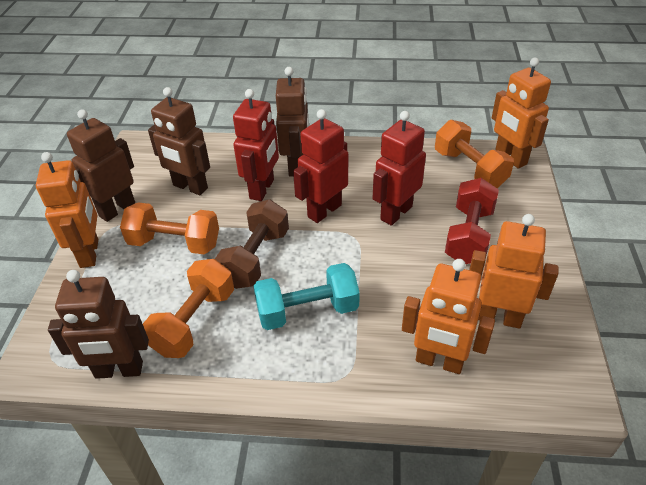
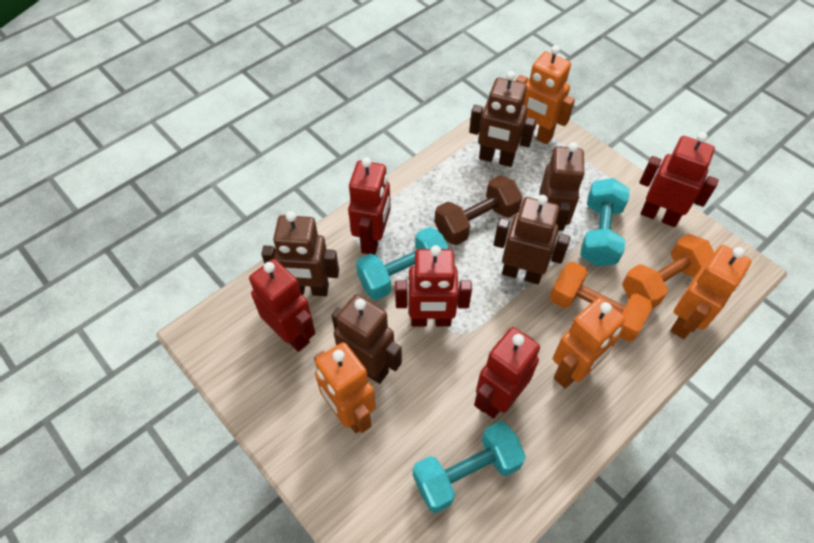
brown robot: [48,270,149,379] [67,109,135,222] [148,87,210,195] [276,67,309,177] = 4 -> [261,211,339,296] [331,294,402,384] [469,71,536,167] [494,195,570,284] [539,142,585,235] = 5
orange dumbbell: [120,203,219,254] [143,259,234,358] [435,120,514,188] = 3 -> [550,262,653,342] [622,234,714,310] = 2
red dumbbell: [445,178,499,264] = 1 -> none = 0
red robot: [233,89,279,201] [293,109,348,223] [373,111,426,226] = 3 -> [249,259,316,352] [348,157,391,255] [395,245,472,327] [474,327,540,419] [639,132,719,227] = 5
turquoise dumbbell: [253,263,360,330] = 1 -> [356,227,449,300] [413,421,526,513] [580,178,630,266] = 3

